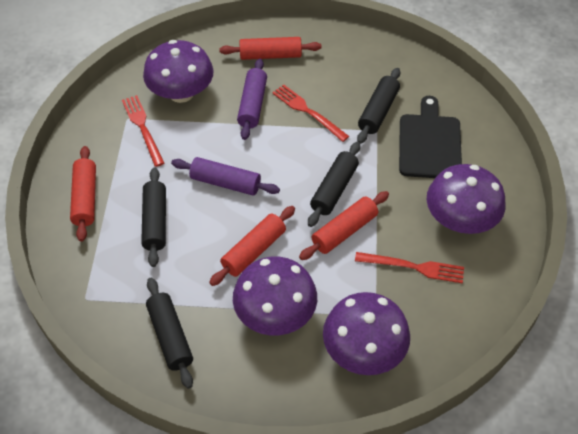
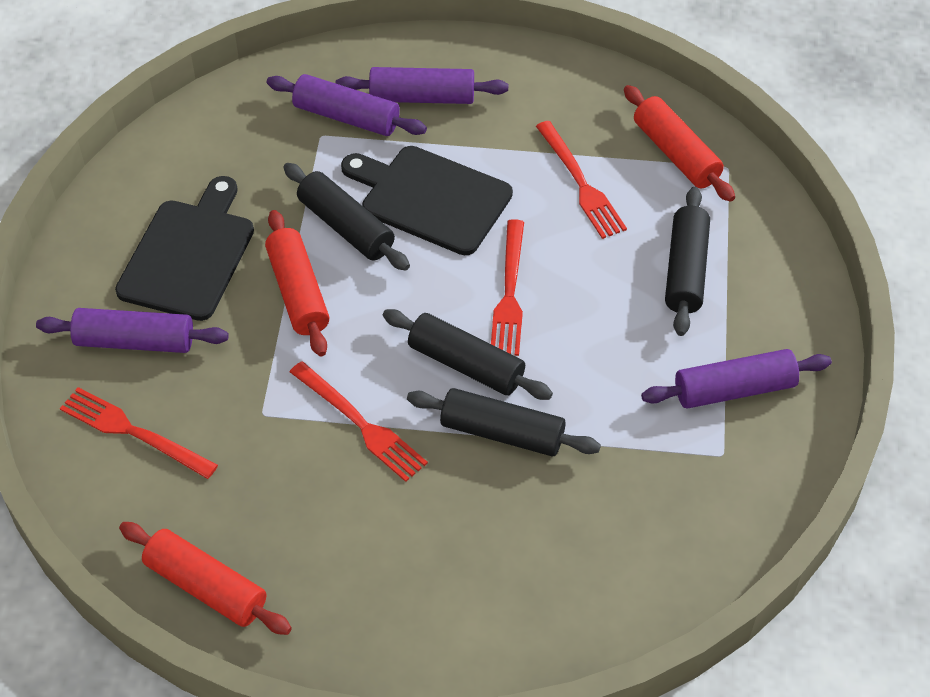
black cutting board: [399,96,462,178] = 1 -> [115,176,254,321] [341,146,513,255] = 2
purple mushroom: [143,40,213,103] [233,256,317,335] [323,292,410,375] [427,164,505,234] = 4 -> none = 0
purple rolling pin: [171,157,280,196] [237,59,267,140] = 2 -> [36,308,229,353] [267,74,427,136] [336,67,508,104] [641,349,832,409] = 4
red fork: [122,95,164,167] [272,84,349,142] [355,252,464,283] = 3 -> [60,387,218,479] [290,361,428,482] [491,219,524,356] [536,121,627,239] = 4
red rolling pin: [70,146,96,242] [209,206,295,286] [219,37,322,60] [299,191,389,260] = 4 -> [119,522,292,635] [265,210,330,356] [624,85,735,202] = 3

